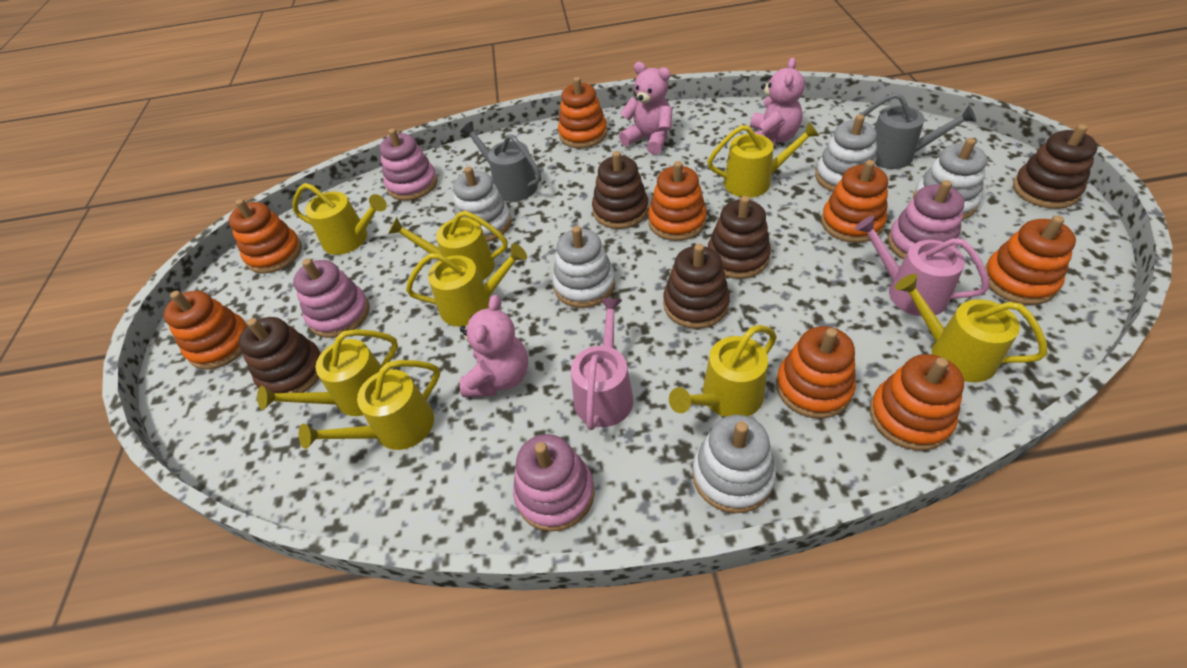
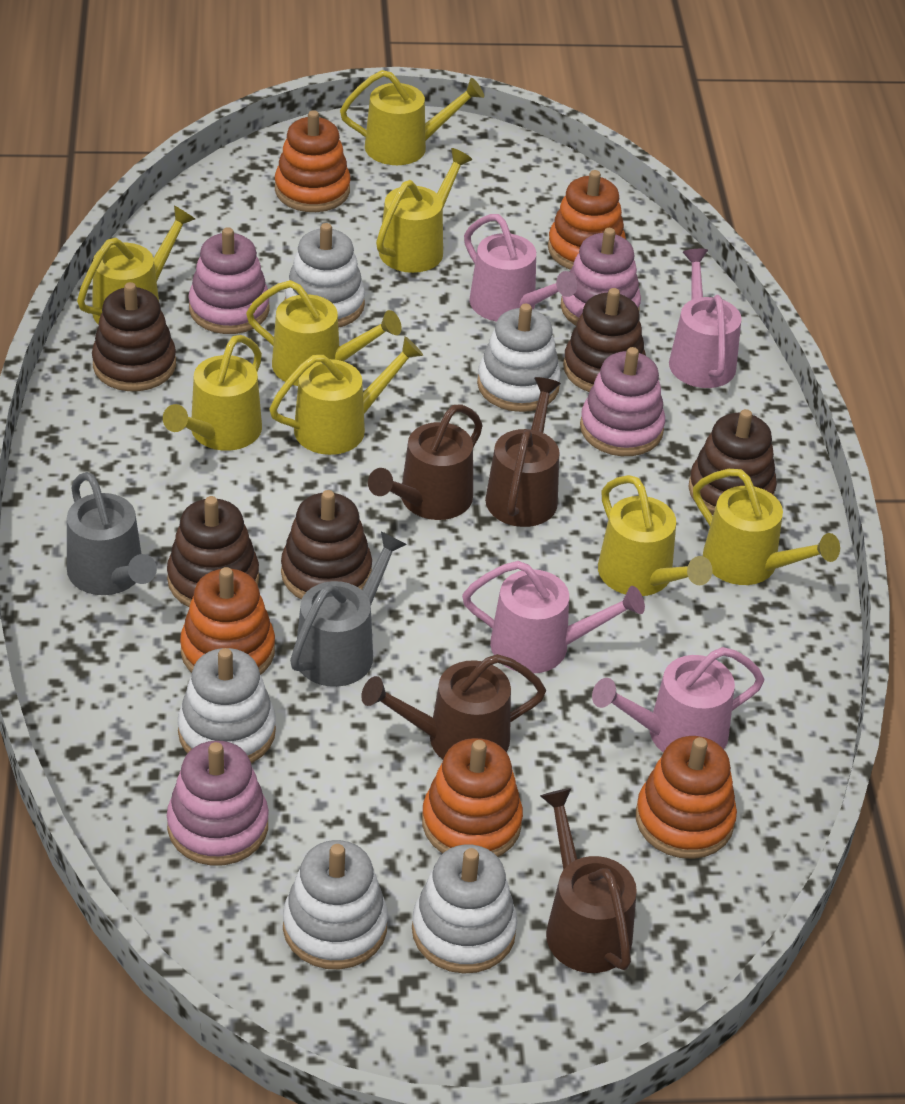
brown watering can: none = 0 -> [361,654,546,759] [368,404,483,520] [485,377,561,527] [540,788,637,973] = 4
orange stacking toy: [164,291,248,370] [229,199,302,273] [558,77,607,148] [648,161,707,241] [776,326,856,419] [821,160,888,243] [870,354,964,451] [984,216,1076,305] = 8 -> [180,567,275,675] [275,110,350,212] [422,738,523,857] [548,170,626,270] [636,736,737,859] = 5
pink teddy bear: [460,295,528,397] [619,62,673,155] [750,57,805,146] = 3 -> none = 0
pink watering can: [571,298,633,430] [855,215,989,316] = 2 -> [462,561,645,673] [464,214,577,322] [592,647,765,753] [669,249,742,388] = 4

